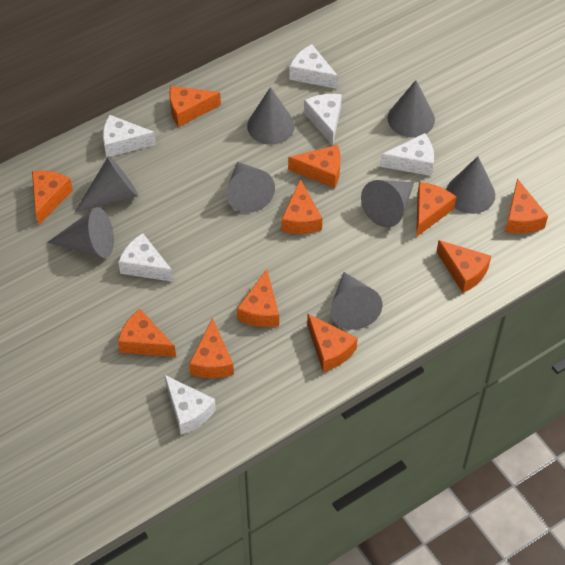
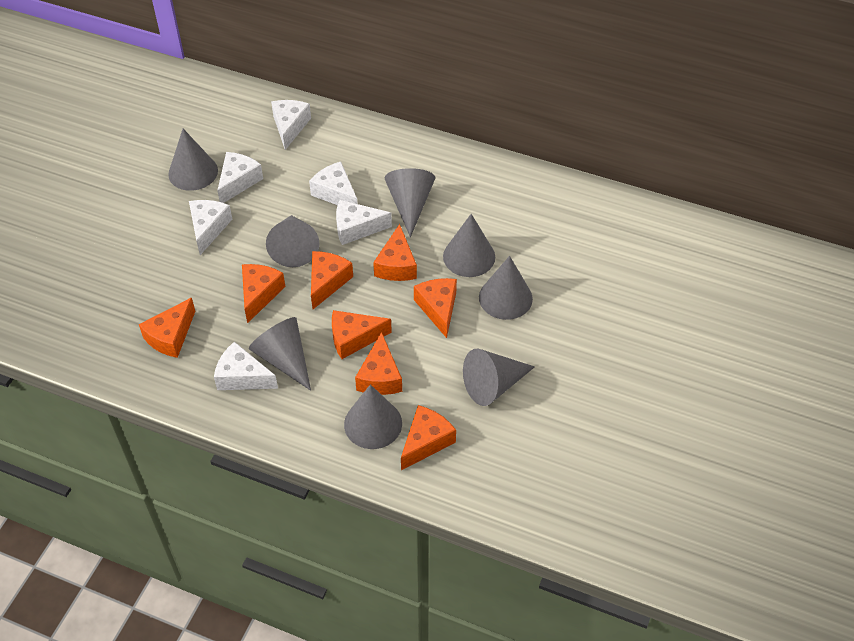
orange cheese: [32,171,73,225] [118,309,176,357] [170,86,221,127] [189,318,234,378] [237,269,279,327] [281,179,322,234] [288,145,341,188] [307,314,358,372] [416,182,456,237] [437,240,491,293] [505,179,548,234] = 11 -> [139,298,195,358] [242,264,285,323] [311,251,353,309] [332,310,392,359] [355,332,402,395] [373,224,417,281] [401,405,456,470] [414,278,457,338] = 8

